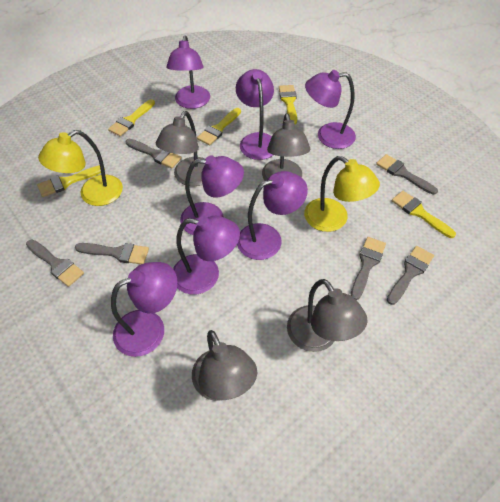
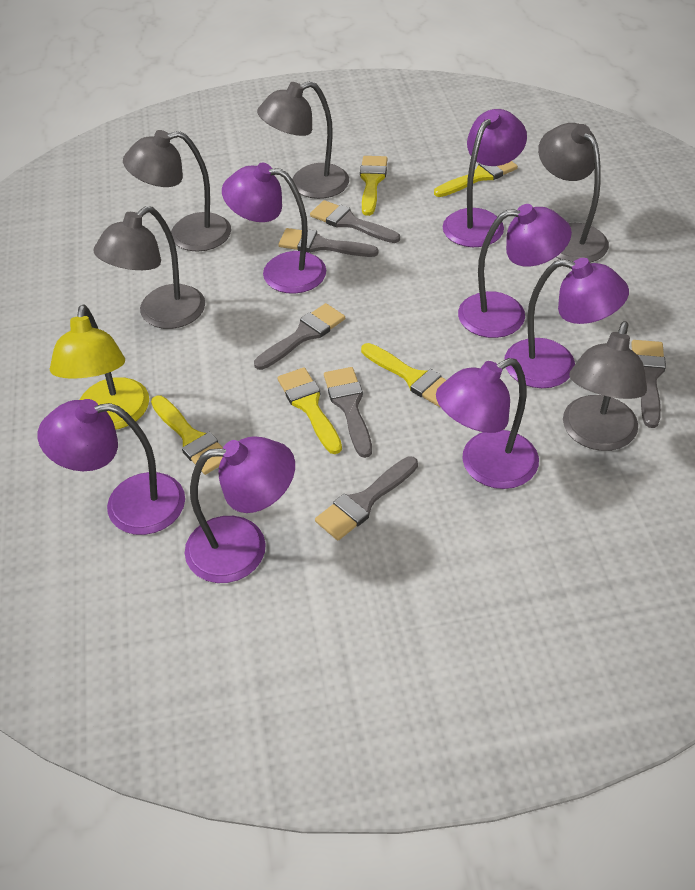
grey lamp: [156,111,205,186] [192,330,257,401] [262,113,310,181] [287,279,368,352] = 4 -> [93,206,205,329] [123,130,231,252] [257,81,349,199] [538,123,609,263] [563,321,647,451] = 5
yellow lamp: [38,130,123,206] [304,156,380,232] = 2 -> [50,304,149,430] = 1

